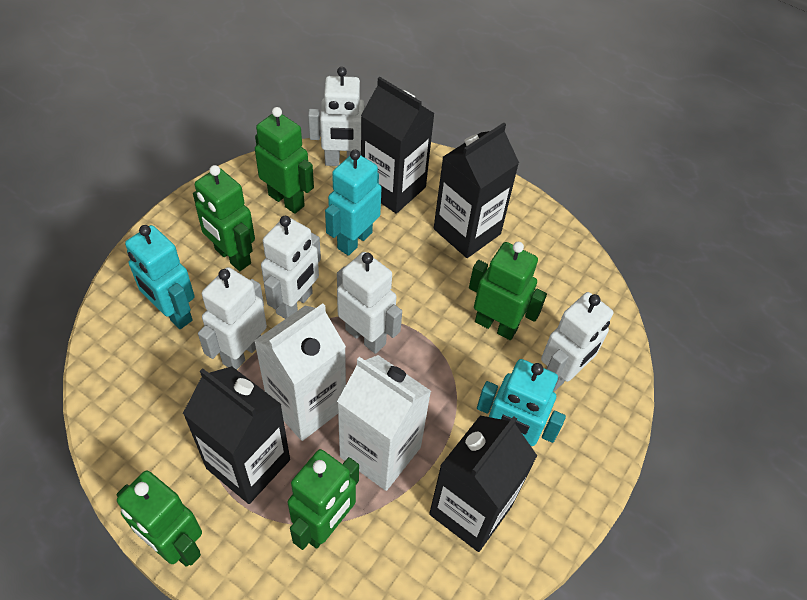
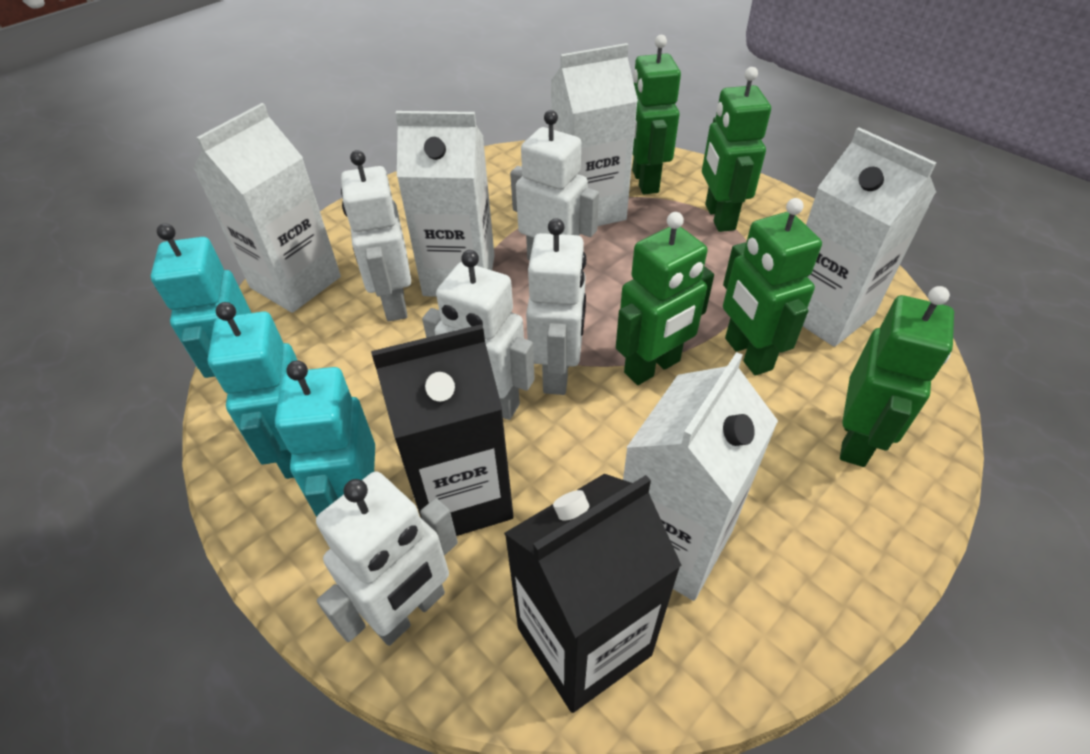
black carton: [183,366,290,504] [361,77,435,214] [429,416,537,552] [434,123,519,258] = 4 -> [371,324,514,536] [504,474,682,713] = 2
white carton: [254,303,346,441] [337,355,431,491] = 2 -> [193,103,341,313] [395,111,495,297] [550,43,638,226] [623,352,778,601] [803,127,936,347] = 5

